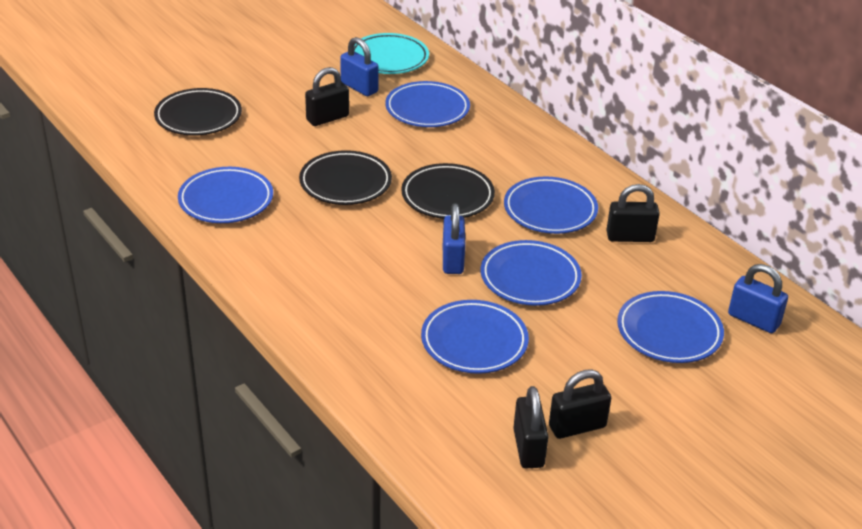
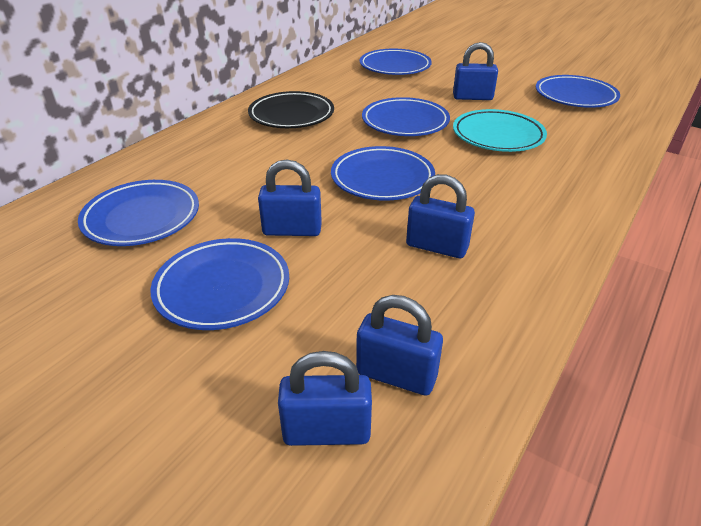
black padlock: [305,67,349,126] [513,386,549,468] [549,369,611,439] [607,184,660,242] = 4 -> none = 0
black plate: [154,88,242,136] [299,150,392,205] [401,163,495,219] = 3 -> [248,91,334,128] = 1
blue padlock: [340,37,379,96] [443,203,465,274] [728,264,788,333] = 3 -> [258,160,322,236] [278,351,372,446] [356,295,443,396] [406,174,475,258] [453,42,498,100] = 5

